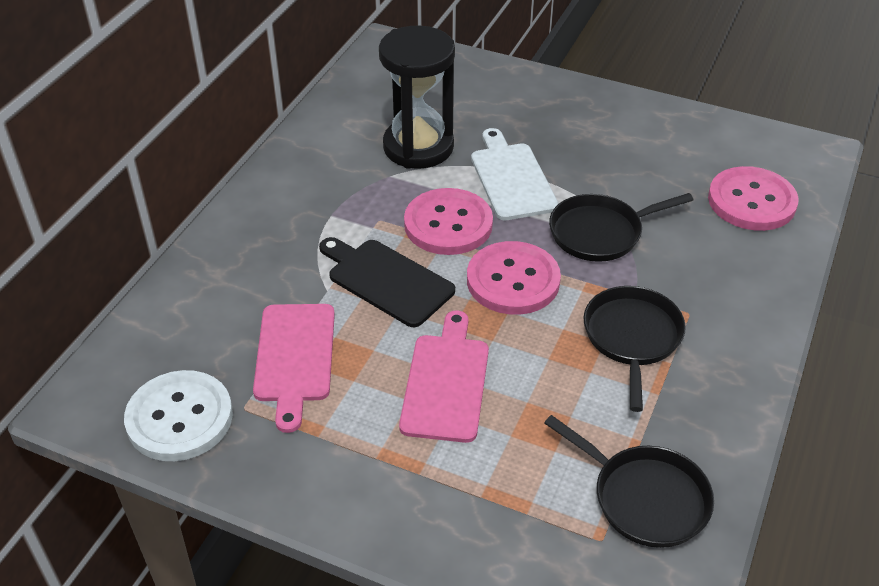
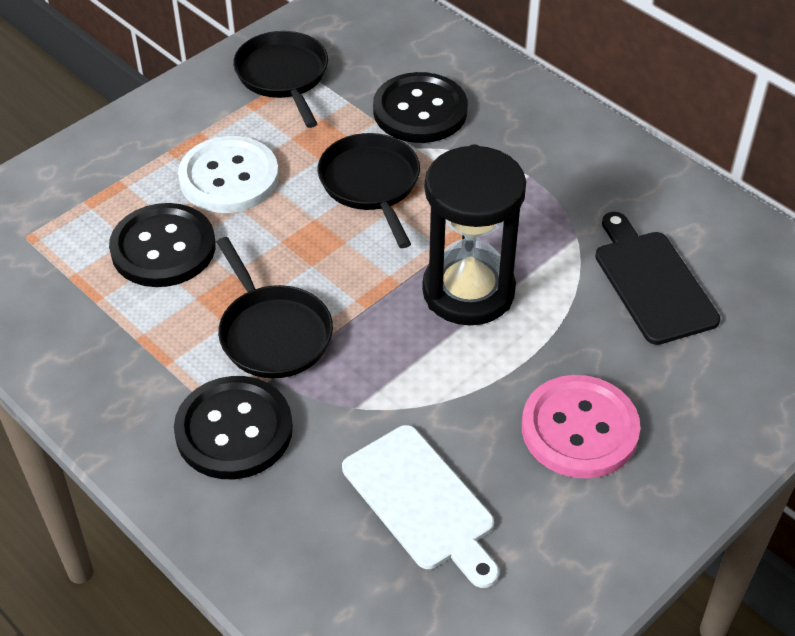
black button: none = 0 -> [109,203,215,287] [174,376,293,479] [373,72,468,143] = 3
pink button: [404,188,493,255] [467,241,561,315] [708,166,799,231] = 3 -> [522,375,640,479] = 1
pink cutting board: [253,304,335,433] [399,311,489,443] = 2 -> none = 0

